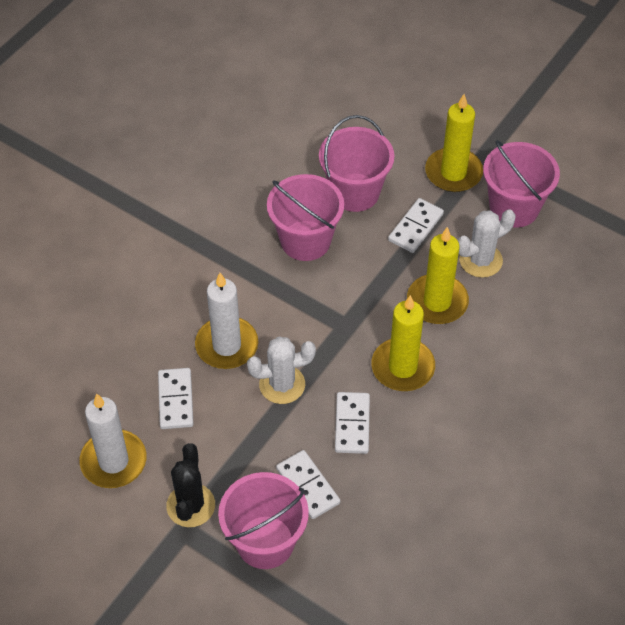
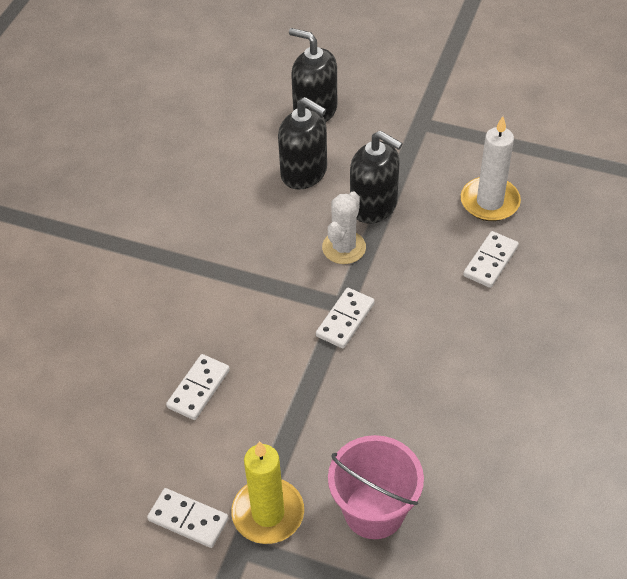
black cactus: [166,443,215,527] = 1 -> none = 0
black soap dispenser: none = 0 -> [278,97,327,189] [289,28,337,122] [350,130,403,224] = 3
pink bucket: [218,472,309,569] [267,174,344,261] [319,115,394,212] [483,140,560,228] = 4 -> [328,435,424,539] = 1
white cactus: [247,336,316,404] [457,209,516,278] = 2 -> [322,191,366,264] = 1
white candle: [80,394,147,488] [195,273,258,369] = 2 -> [461,116,521,221] = 1
yellow candle: [371,295,435,391] [407,227,469,324] [425,94,483,192] = 3 -> [231,441,304,544] = 1

